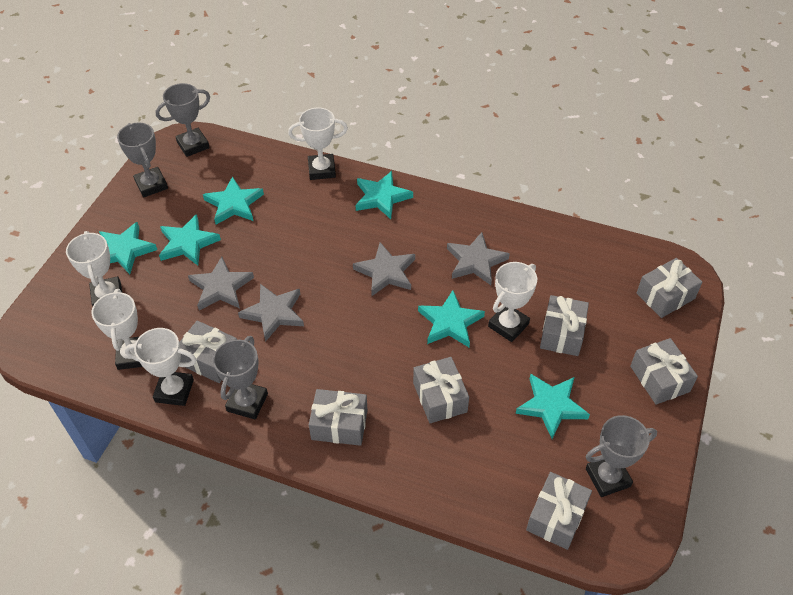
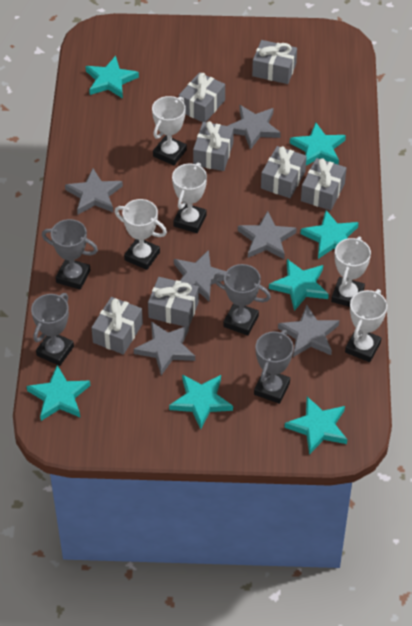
grey star: [188,257,254,311] [238,284,304,342] [353,242,415,296] [447,232,510,285] = 4 -> [65,168,123,214] [134,321,195,375] [174,250,226,302] [228,105,281,150] [238,211,297,259] [278,305,340,357] = 6
turquoise star: [99,222,157,274] [159,214,221,266] [203,176,264,225] [356,171,413,219] [418,290,485,347] [516,374,590,439] = 6 -> [27,365,90,421] [85,56,139,99] [169,375,233,429] [269,259,329,311] [285,397,347,455] [290,122,346,166] [301,210,359,259] = 7

